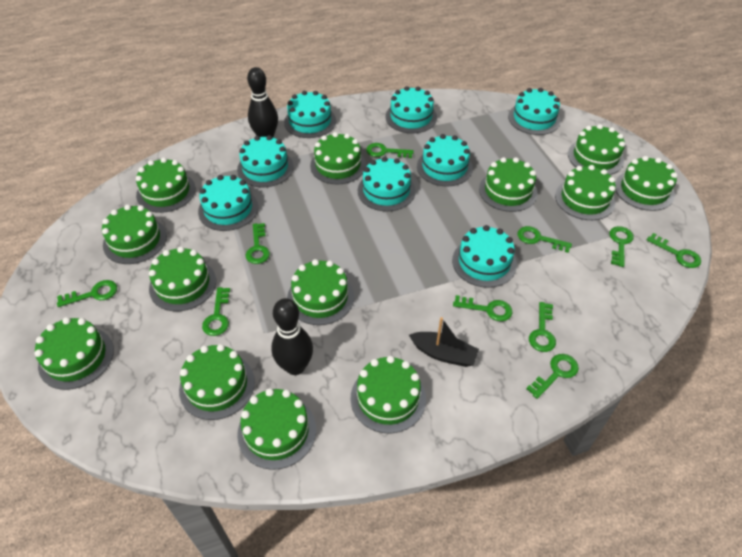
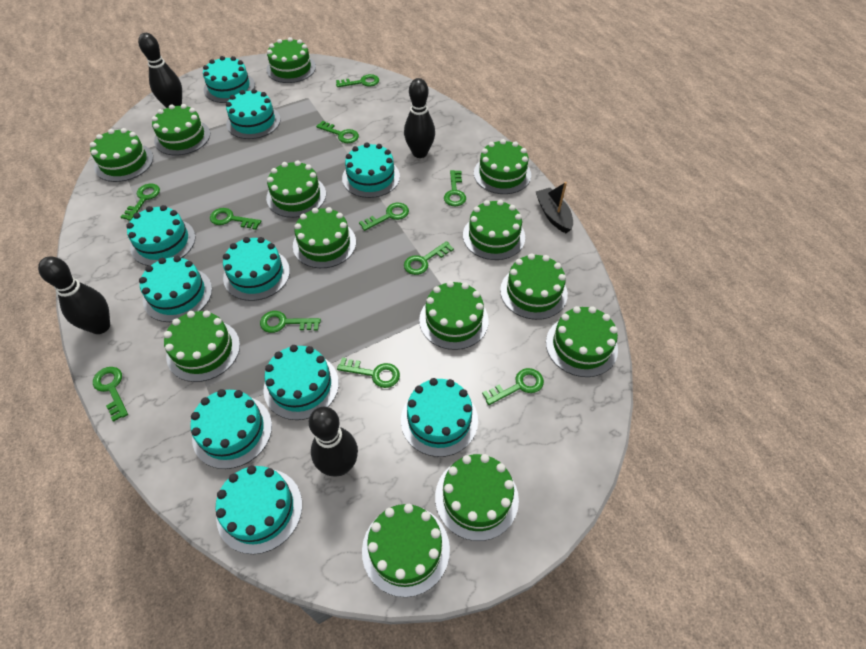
black bowling pin: [247,67,278,138] [271,298,313,375] = 2 -> [38,256,110,334] [138,33,182,108] [309,407,358,477] [404,78,435,158] = 4
green key: [57,280,117,307] [202,287,230,336] [246,223,270,264] [366,143,414,158] [453,295,513,321] [518,226,572,253] [526,354,579,399] [529,302,556,352] [610,226,634,267] [647,233,701,268] = 10 -> [93,367,128,422] [121,184,160,221] [210,208,261,230] [260,311,321,333] [316,121,359,143] [336,74,379,87] [337,357,400,388] [359,203,409,231] [404,241,454,275] [444,170,466,207] [482,368,544,405] = 11
turquoise cake: [198,175,258,231] [237,135,294,187] [284,91,336,138] [358,157,416,212] [386,86,437,133] [417,134,473,186] [452,225,517,288] [508,88,561,135] = 8 -> [126,205,196,266] [139,256,212,322] [190,389,272,469] [203,56,255,103] [215,465,302,554] [223,237,290,301] [226,89,281,139] [263,345,339,420] [342,142,400,198] [401,378,478,457] = 10

